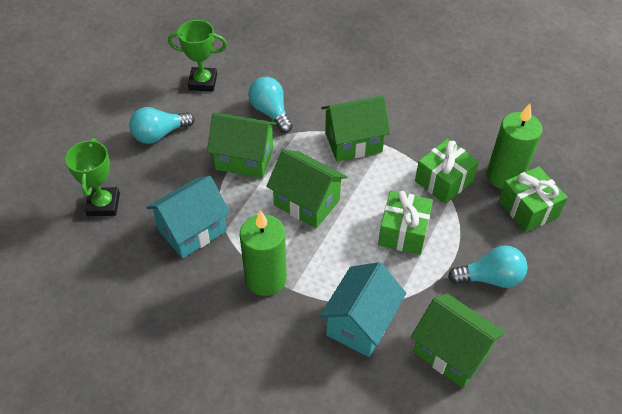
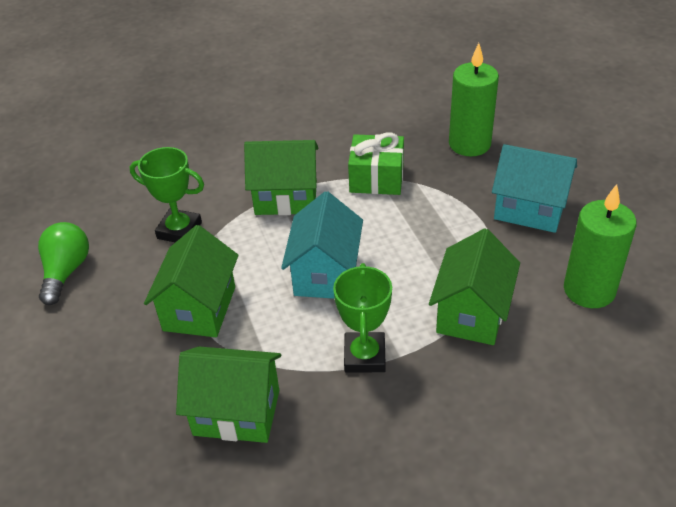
green gift: [378,191,433,255] [415,139,479,204] [499,166,568,232] = 3 -> [348,132,404,195] = 1
green light bulb: none = 0 -> [38,222,89,305] = 1
turquoise light bulb: [129,107,195,144] [248,77,293,133] [448,246,528,288] = 3 -> none = 0

